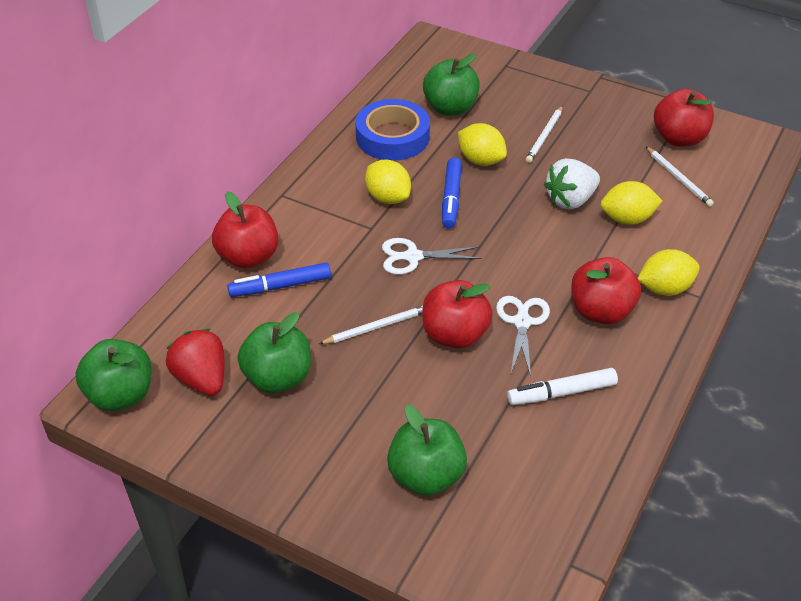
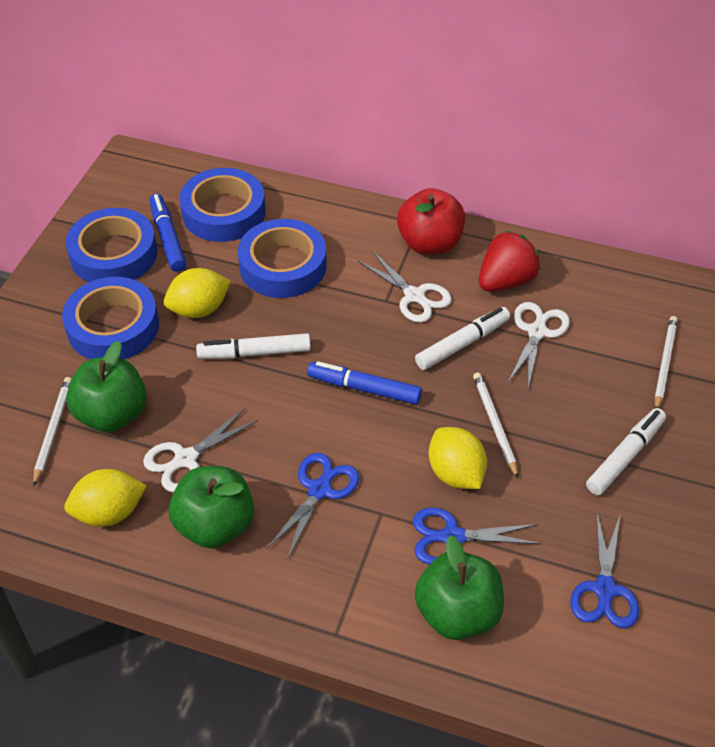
blue scissors: none = 0 -> [267,453,359,560] [413,507,541,565] [570,513,639,628] = 3
blue tape: [356,99,430,161] = 1 -> [62,277,159,359] [66,208,157,282] [179,168,266,242] [238,219,327,298] = 4
green apple: [76,339,152,411] [238,312,311,393] [387,405,467,496] [423,54,480,116] = 4 -> [66,341,147,432] [169,466,254,548] [415,535,504,640] = 3
red apple: [212,191,278,269] [422,280,493,349] [571,257,641,324] [654,89,714,147] = 4 -> [397,188,465,255] = 1
white marker: [507,368,618,405] = 1 -> [196,333,311,359] [415,307,510,370] [586,408,666,495] = 3
white scissors: [382,238,482,275] [496,296,550,376] = 2 -> [143,408,258,492] [358,251,452,323] [508,302,570,388] = 3
white strawberry: [544,158,600,209] = 1 -> none = 0
yellow lemon: [365,159,411,204] [458,123,507,166] [601,181,662,225] [638,249,700,296] = 4 -> [65,469,147,527] [164,268,231,318] [429,427,487,489] = 3

